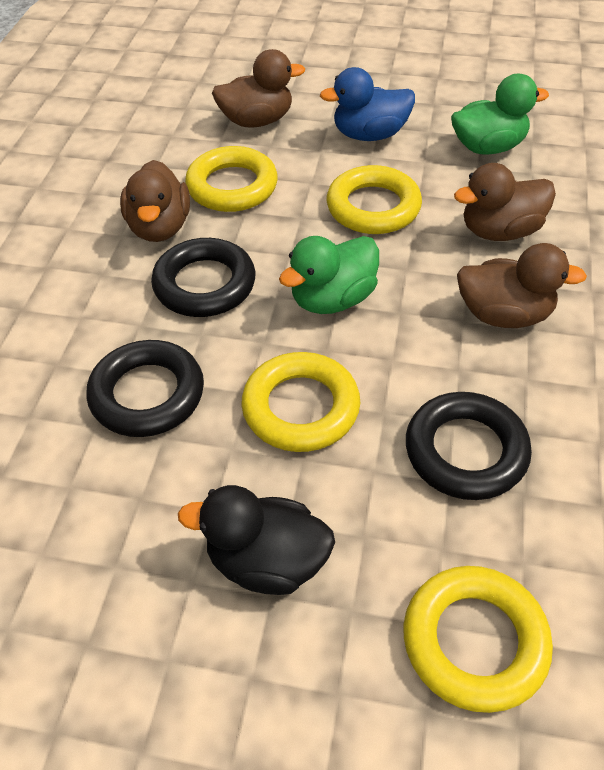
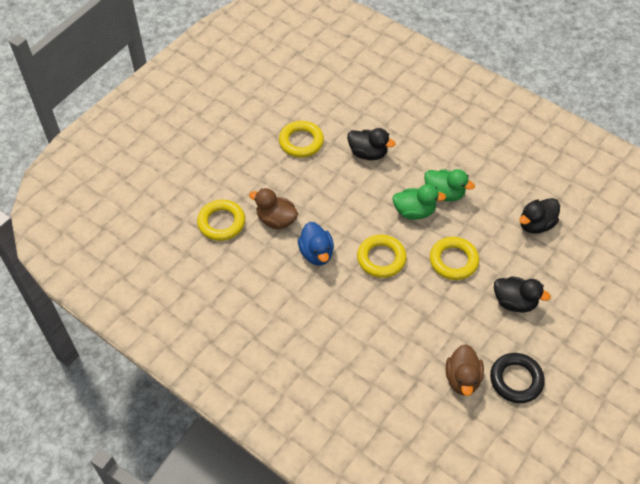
black duck: [178,485,335,595] = 1 -> [347,128,396,160] [494,276,551,312] [519,198,560,234] = 3
black ring: [86,340,204,437] [151,238,255,317] [406,392,532,500] = 3 -> [490,353,545,403] = 1
brown duck: [120,160,190,242] [212,49,305,128] [454,163,556,241] [457,243,587,328] = 4 -> [249,188,298,229] [446,344,484,396] = 2

